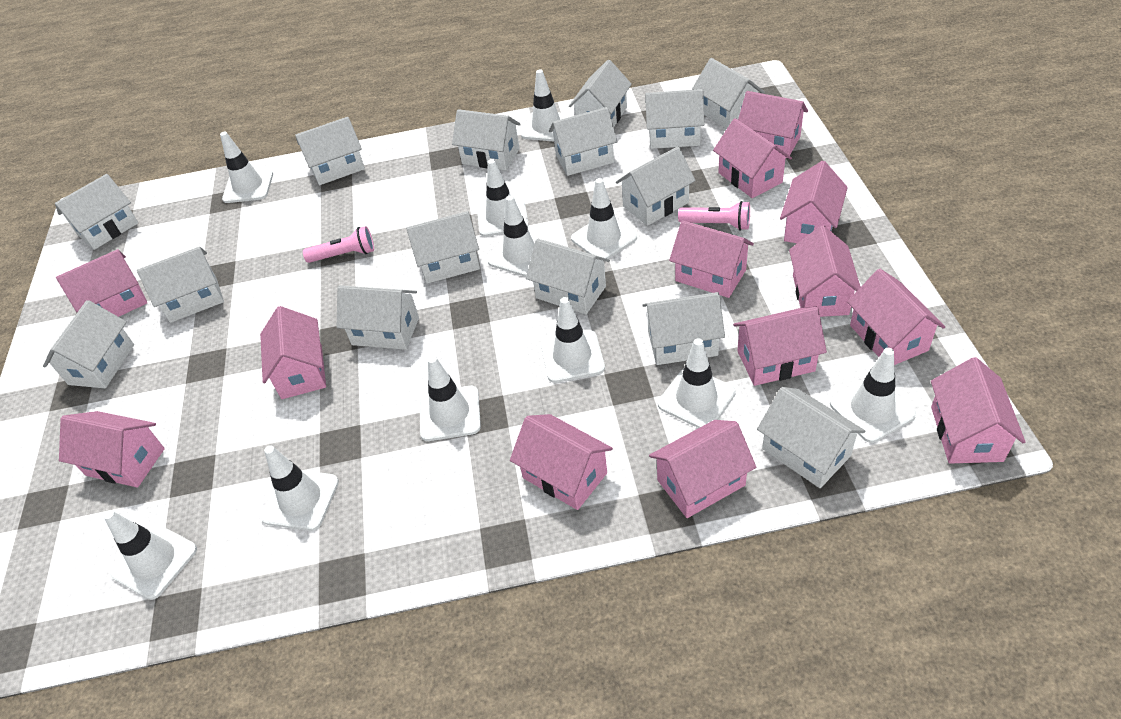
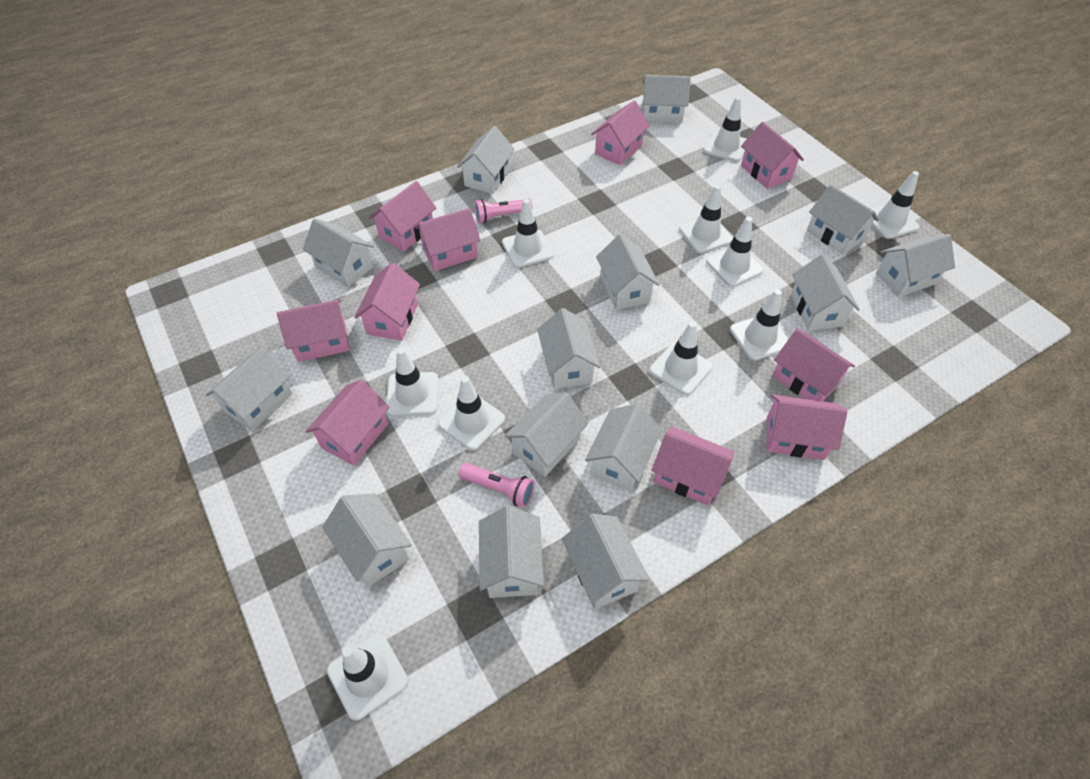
pink house: [56,249,147,317] [59,411,165,487] [260,306,326,399] [510,414,613,510] [649,420,756,518] [669,220,754,298] [713,118,792,198] [733,307,827,386] [738,91,808,158] [780,161,848,243] [789,225,861,317] [847,269,945,365] [931,357,1026,464] = 13 -> [277,300,350,362] [306,380,390,466] [354,263,420,341] [369,181,436,252] [415,208,481,271] [591,101,650,165] [651,427,734,506] [741,122,804,189] [767,394,847,460] [772,328,855,401] = 10
white house: [43,300,134,388] [55,174,138,250] [137,246,224,323] [295,117,365,185] [337,285,419,350] [406,211,480,284] [452,109,521,170] [526,239,610,314] [549,107,617,176] [569,60,632,127] [616,147,696,226] [642,292,725,365] [645,89,704,149] [692,58,765,129] [757,387,865,488] = 15 -> [206,348,292,431] [303,218,374,287] [322,493,412,587] [457,126,515,194] [479,506,544,598] [504,392,588,477] [537,308,600,389] [562,514,650,609] [585,403,662,492] [596,234,659,310] [642,75,691,123] [791,254,860,331] [807,185,879,255] [876,234,955,297] = 14
white traffic cone: [104,510,197,600] [220,132,273,203] [261,445,339,531] [420,356,481,441] [477,159,528,237] [488,195,549,277] [521,69,572,142] [541,297,605,383] [571,178,637,261] [658,338,736,428] [830,348,916,443] = 11 -> [327,633,408,721] [386,348,439,416] [438,376,505,451] [502,199,554,268] [650,321,713,395] [679,185,733,253] [704,97,746,162] [706,217,764,287] [730,289,788,360] [872,171,919,239] = 10

